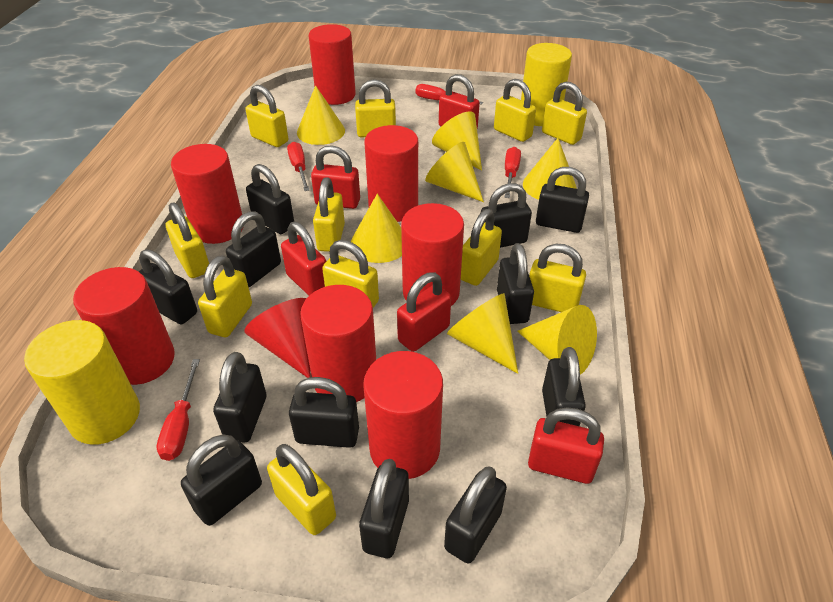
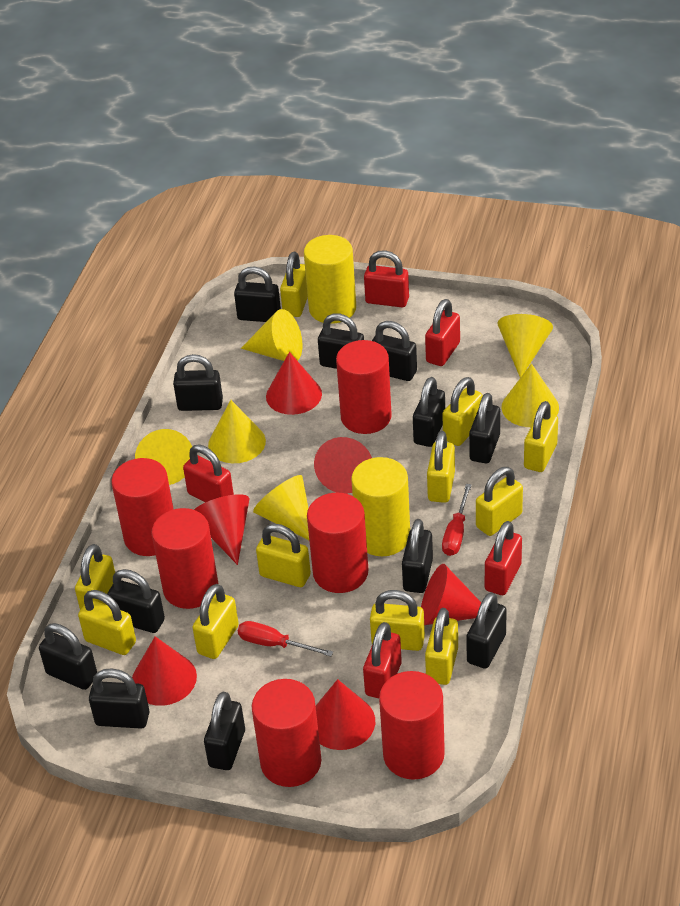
red cone: [244,298,311,378] = 1 -> [132,636,197,706] [194,494,249,565] [266,352,322,415] [314,437,372,494] [316,679,375,750] [421,564,481,625] = 6
red cylinder: [73,267,175,385] [171,144,244,244] [300,285,376,402] [309,24,356,105] [363,351,443,479] [364,125,418,222] [401,203,464,306] = 7 -> [111,458,174,556] [151,508,218,609] [252,679,322,787] [307,493,368,593] [336,340,392,434] [379,671,445,780] = 6
red screwdriver: [157,359,200,461] [287,142,310,191] [416,84,483,105] [504,147,521,198] = 4 -> [238,621,333,657] [442,484,472,556] = 2
yellow cone: [297,85,345,145] [351,194,402,263] [425,142,484,202] [432,111,482,171] [447,293,518,374] [517,305,597,375] [523,138,577,200] = 7 -> [135,429,192,485] [208,400,266,463] [241,309,303,361] [253,475,309,540] [497,314,553,378] [501,363,559,427] = 6

